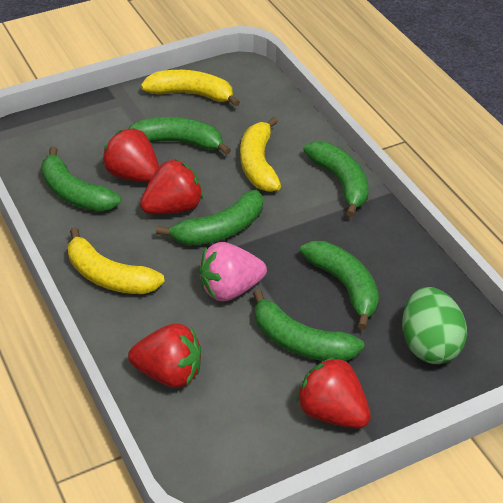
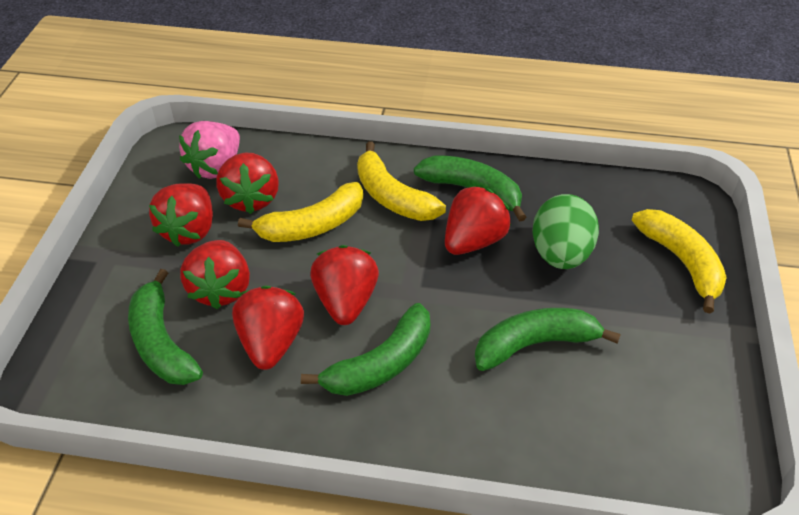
green banana: [41,147,121,212] [128,117,231,155] [156,190,263,246] [253,289,364,361] [300,241,379,330] [303,141,369,217] = 6 -> [128,269,203,385] [301,303,430,396] [414,156,526,221] [475,308,621,371] = 4
red strawberry: [102,128,159,182] [128,324,201,388] [140,160,203,214] [296,356,371,428] = 4 -> [149,183,213,247] [180,240,250,309] [216,152,279,214] [232,286,304,370] [310,245,379,325] [445,185,511,255] = 6

